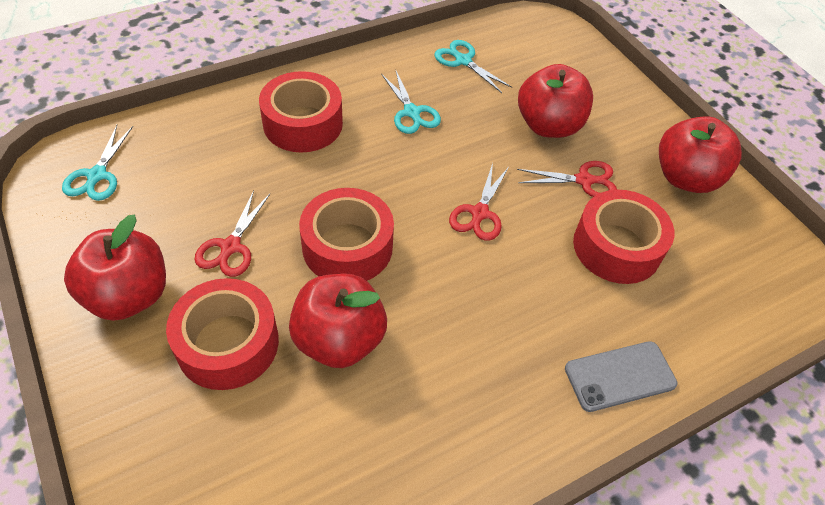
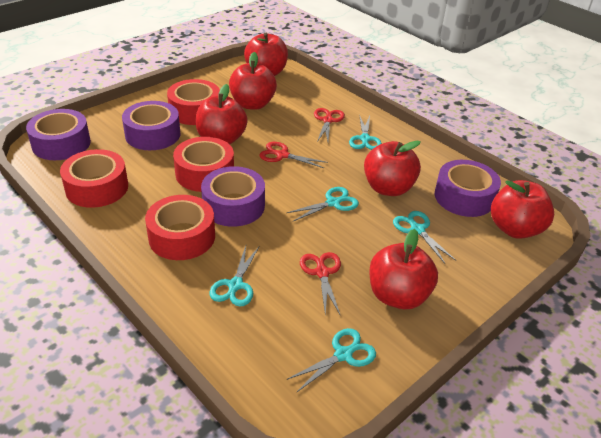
grey phone: [565,341,678,412] = 1 -> none = 0
purple tape: none = 0 -> [26,109,91,160] [122,101,180,150] [201,166,265,227] [435,160,501,217] = 4
red apple: [64,215,166,321] [289,273,387,368] [518,64,593,138] [659,116,742,193] = 4 -> [195,84,248,144] [229,52,277,110] [244,33,288,76] [364,140,421,196] [369,229,438,309] [491,180,554,239] = 6
turquoise scissors: [62,125,133,201] [381,69,441,134] [434,40,512,93] = 3 -> [209,246,259,307] [286,187,359,221] [286,328,376,393] [349,114,382,150] [393,211,456,264] = 5

